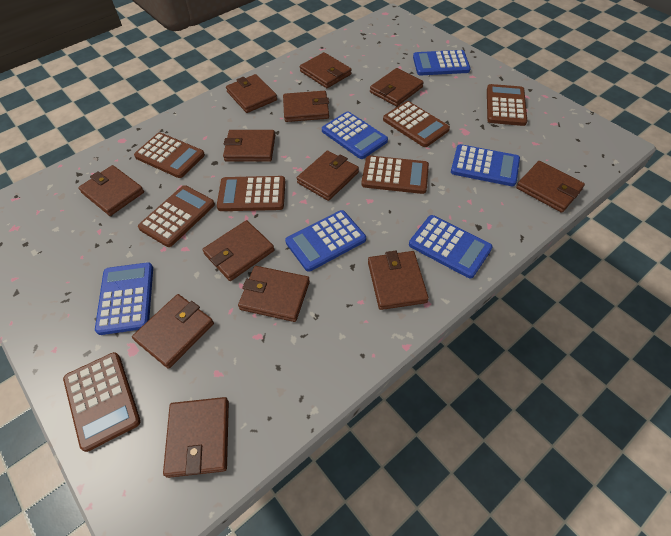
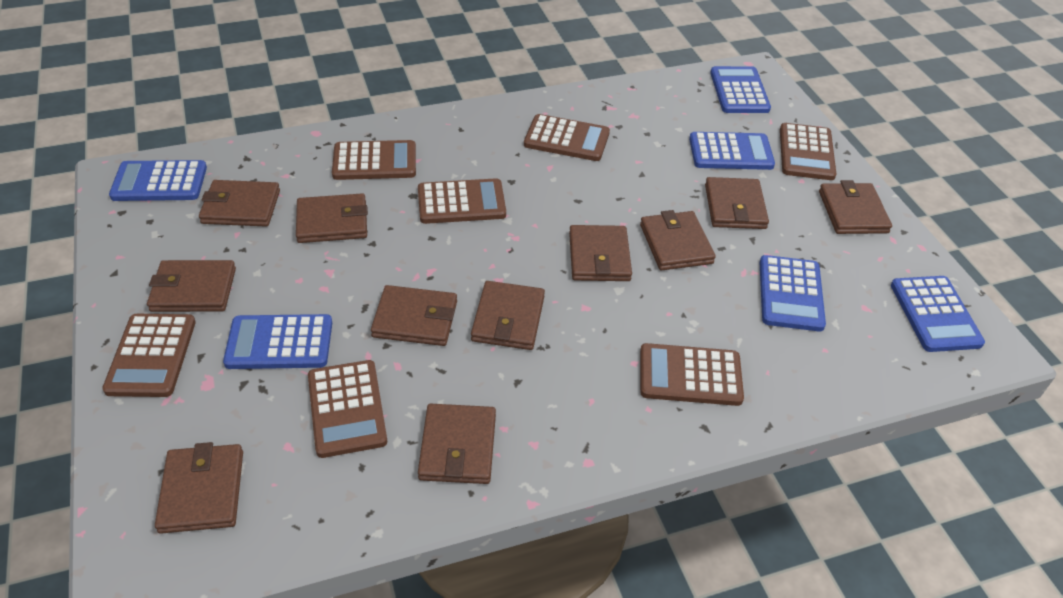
brown wallet: [78,165,144,216] [132,294,214,369] [163,397,229,478] [202,220,274,281] [223,130,275,162] [226,74,277,113] [238,266,310,322] [283,91,329,122] [297,151,359,201] [300,52,352,88] [368,251,429,310] [370,68,424,106] [516,161,585,213] = 13 -> [147,260,236,312] [155,442,243,534] [199,180,280,227] [296,193,368,243] [371,285,457,346] [418,404,496,484] [471,281,545,350] [569,225,632,281] [640,210,716,271] [705,177,769,229] [819,180,892,234] = 11

